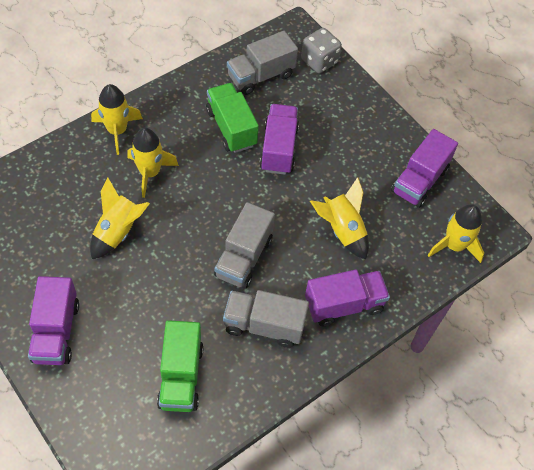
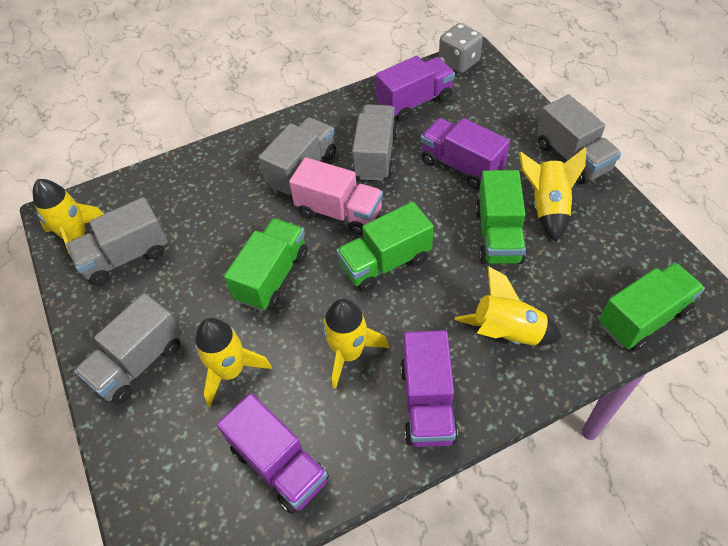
green truck: [157,320,204,412] [206,83,259,153] = 2 -> [224,218,308,311] [336,202,434,292] [475,170,526,264] [599,262,705,351] = 4
grey truck: [214,202,275,289] [223,290,309,348] [227,31,298,95] = 3 -> [66,197,168,285] [74,293,182,404] [259,117,336,195] [352,104,398,181] [537,95,621,184] = 5
pink truck: none = 0 -> [289,157,383,235] = 1

